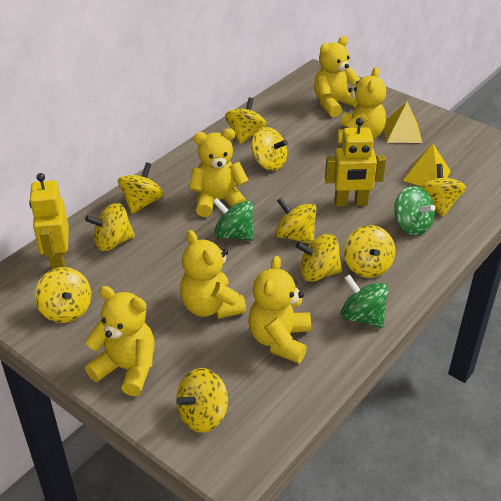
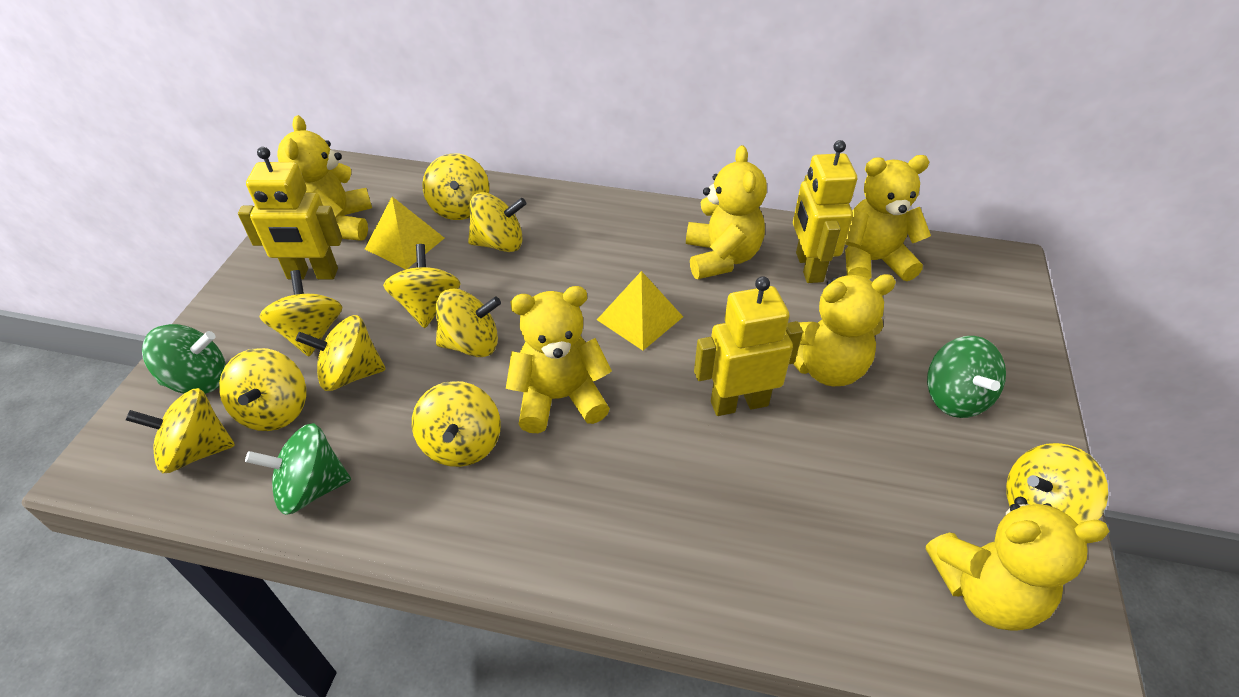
yellow robot: [29,173,69,270] [325,118,386,207] = 2 -> [238,147,342,279] [694,276,803,416] [793,140,857,283] = 3

